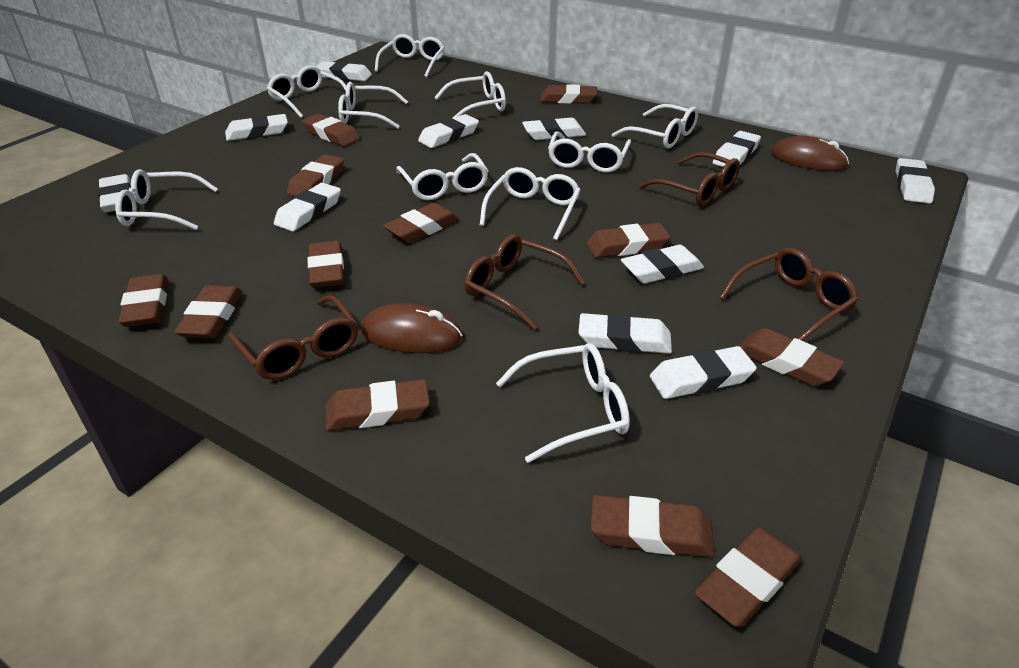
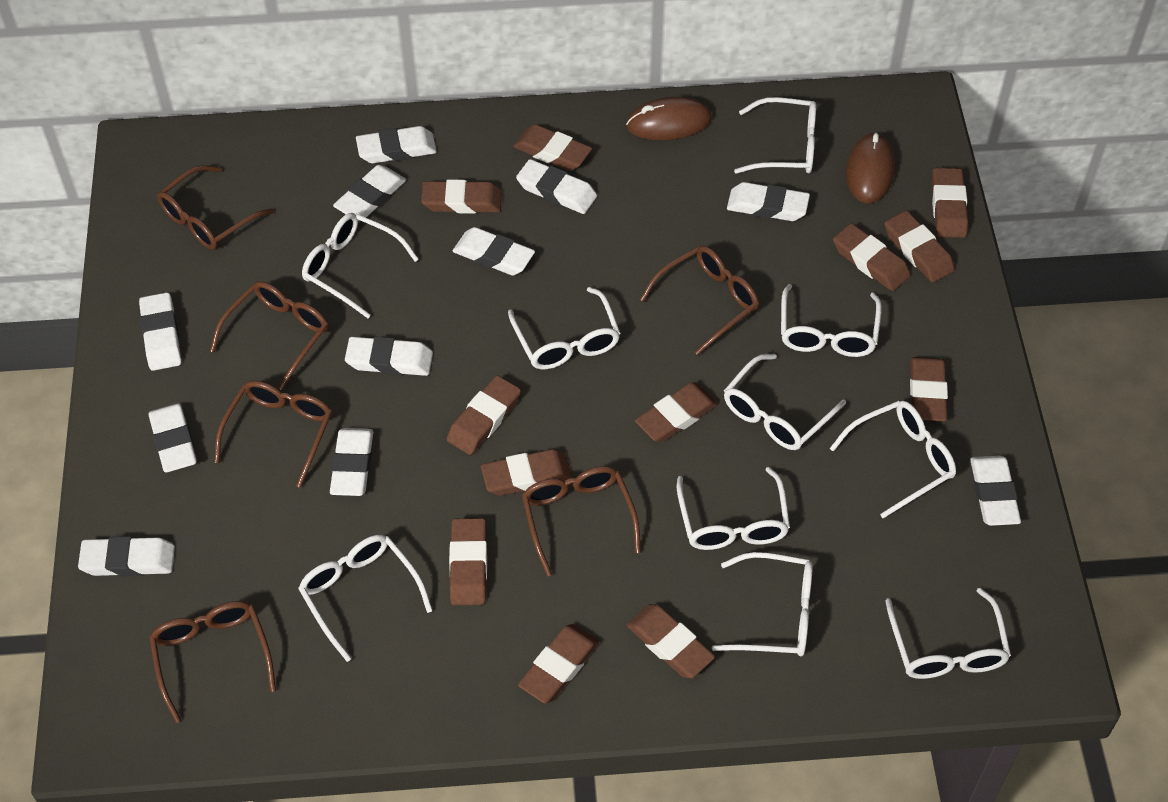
brown glasses: [228,295,358,380] [464,234,585,330] [639,152,740,206] [719,248,859,341] = 4 -> [149,601,276,723] [157,165,274,250] [210,281,329,391] [214,381,332,488] [522,466,641,577] [640,246,759,355] = 6

